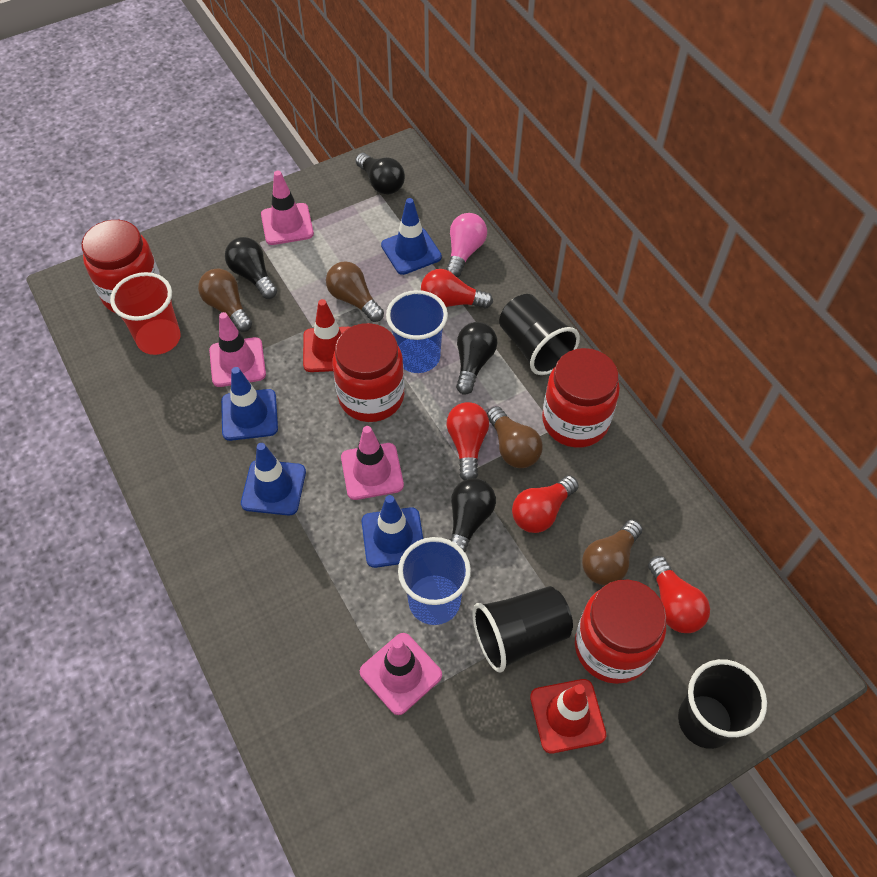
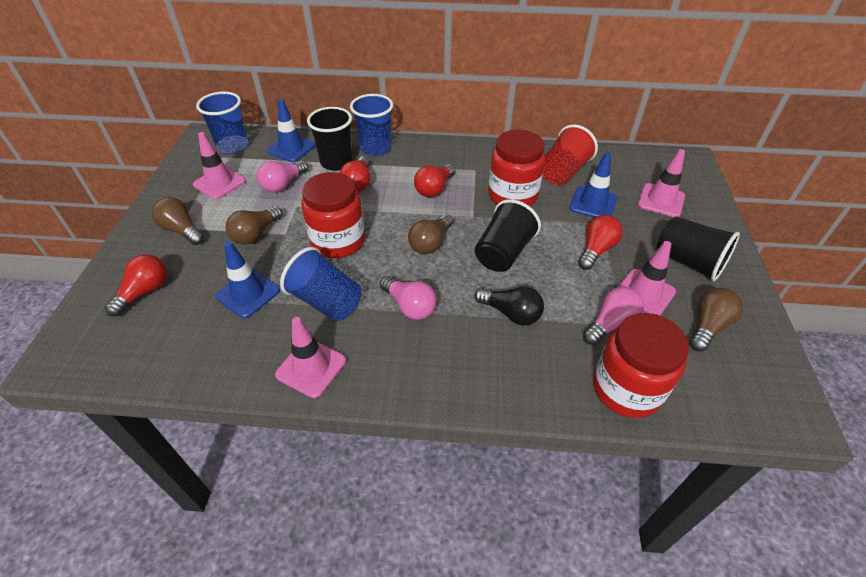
black light bulb: [225,237,277,299] [355,153,405,195] [450,478,496,552] [456,322,497,395] = 4 -> [474,287,544,326] = 1
blue cup: [386,290,448,373] [398,537,471,625] = 2 -> [196,92,248,154] [280,247,361,321] [350,94,393,156] = 3
blue traffic cone: [221,367,278,441] [241,443,306,516] [361,495,423,568] [381,198,442,275] = 4 -> [215,241,280,318] [267,99,316,162] [569,152,617,218] = 3
pink light bulb: [446,213,487,277] = 1 -> [257,161,308,193] [380,276,437,320] [583,287,644,345] = 3
red jar: [81,220,160,313] [332,323,404,422] [542,348,620,448] [575,580,666,684] = 4 -> [302,172,365,258] [488,130,545,206] [593,313,689,418] = 3
red traffic cone: [303,299,350,372] [530,679,606,754] = 2 -> none = 0

